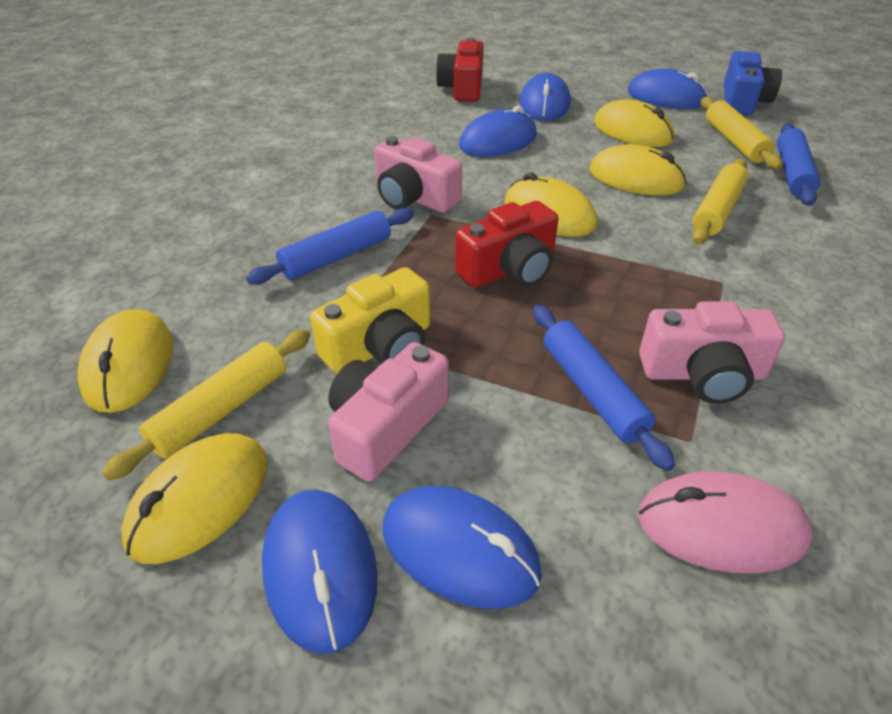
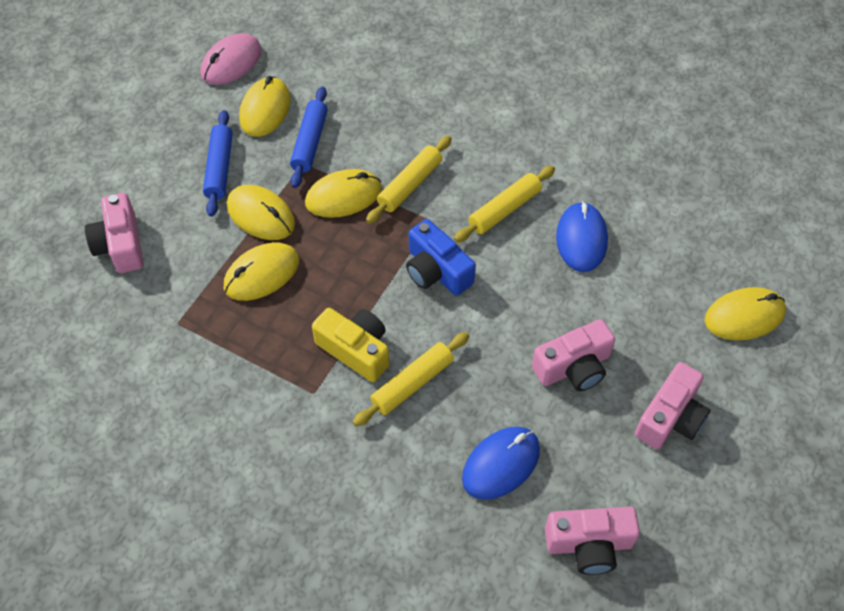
blue mouse: [262,490,377,654] [383,486,542,609] [459,106,537,157] [519,73,571,121] [628,69,708,109] = 5 -> [462,427,540,500] [556,201,608,272] = 2
blue rolling pin: [246,208,414,285] [533,305,675,471] [777,123,820,206] = 3 -> [203,110,233,217] [290,86,328,188] = 2
pink camera: [328,342,449,482] [375,136,462,213] [639,302,785,404] = 3 -> [85,193,144,273] [532,319,615,391] [545,507,640,575] [635,362,710,449] = 4
red camera: [436,37,484,102] [455,201,558,288] = 2 -> none = 0

